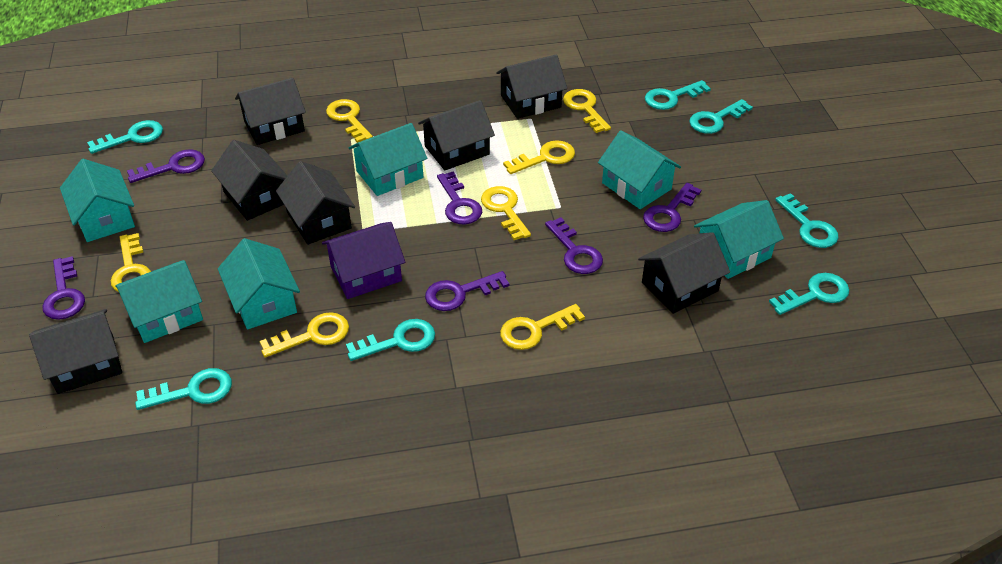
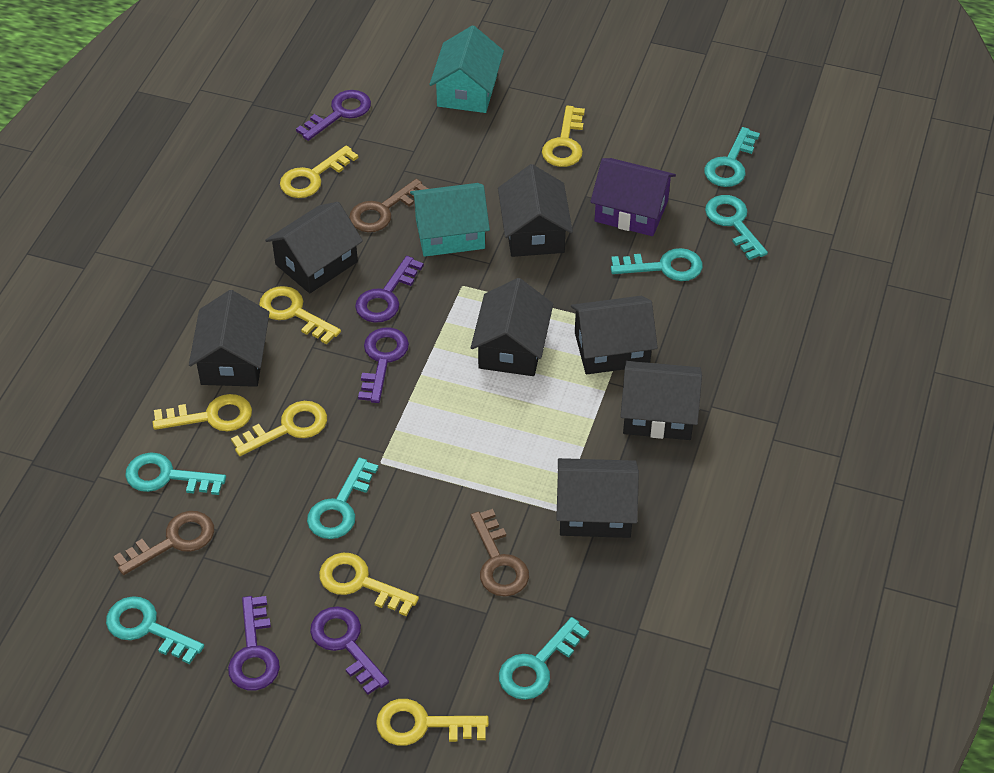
brown key: none = 0 -> [113,511,214,575] [349,179,428,232] [470,509,529,597] = 3
purple key: [42,256,85,320] [127,149,205,183] [425,271,509,311] [437,172,482,225] [545,217,603,274] [643,183,701,232] = 6 -> [228,596,280,690] [296,90,371,141] [310,606,389,695] [355,256,424,323] [358,327,409,403] = 5
turquoise house: [60,159,135,242] [115,260,203,343] [218,238,300,329] [349,123,427,196] [598,130,681,209] [694,200,784,279] = 6 -> [410,183,490,257] [429,25,504,113] = 2

